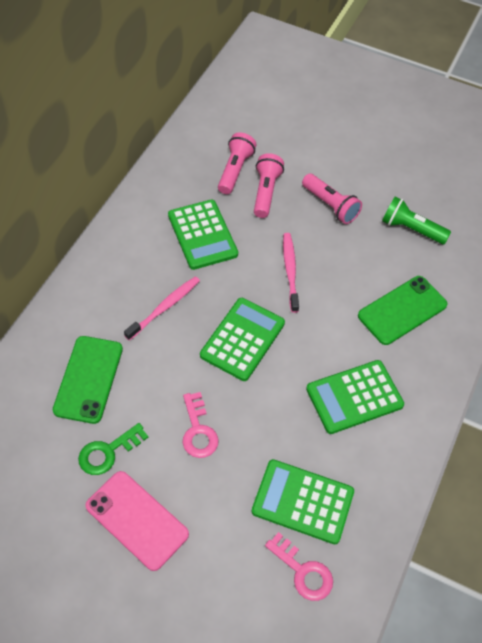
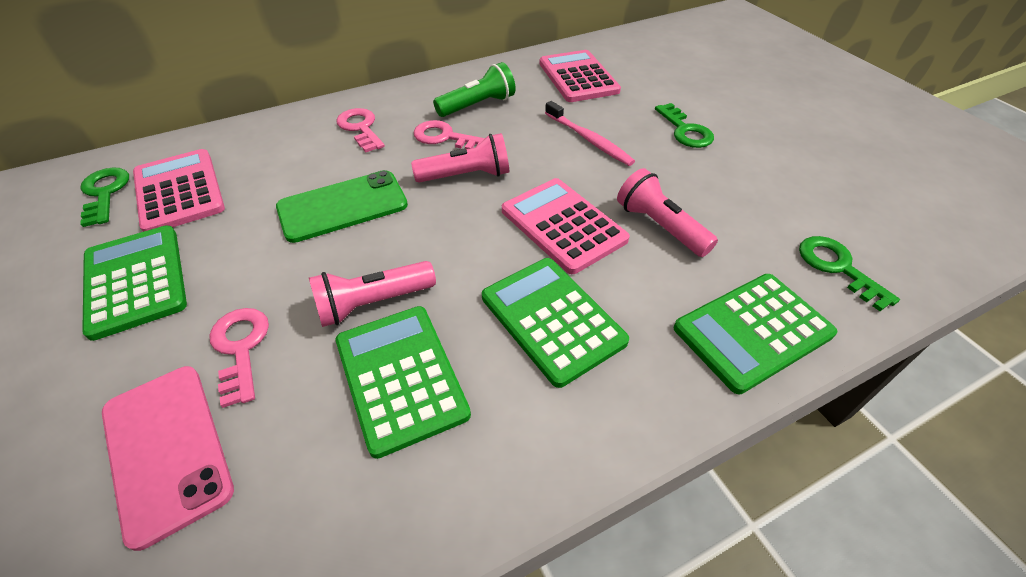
green key: [78,423,148,475] = 1 -> [80,168,129,227] [655,103,714,148] [799,236,900,311] = 3
green phone: [53,336,123,424] [358,276,448,345] = 2 -> [276,170,408,243] = 1
pink calculator: none = 0 -> [133,149,225,232] [502,178,630,274] [539,50,621,102] = 3
pink key: [183,392,219,458] [265,532,333,601] = 2 -> [210,308,269,408] [336,108,385,153] [413,120,485,149] = 3
pink toothbrush: [124,276,200,341] [283,233,299,313] = 2 -> [545,101,635,166] = 1

